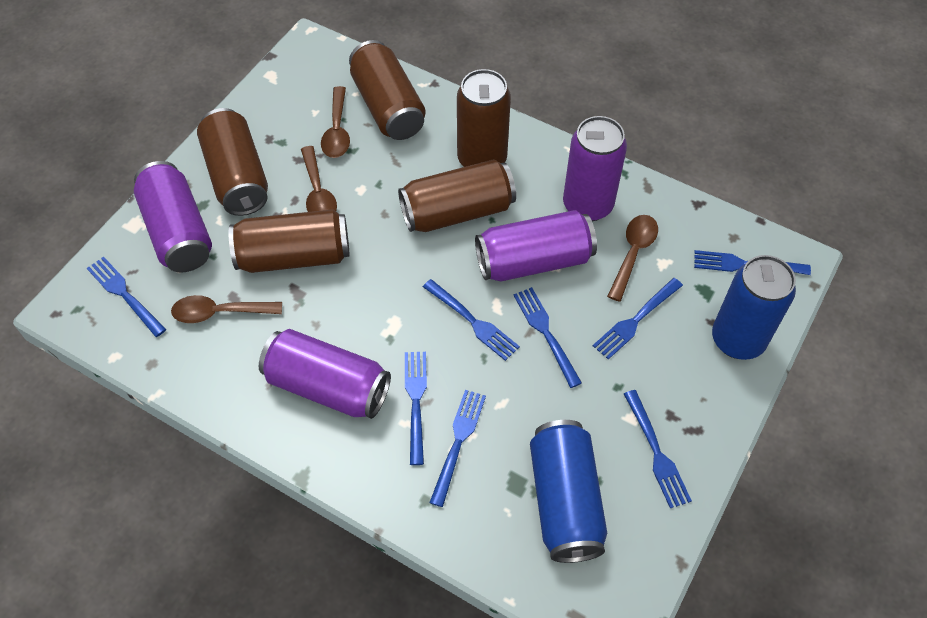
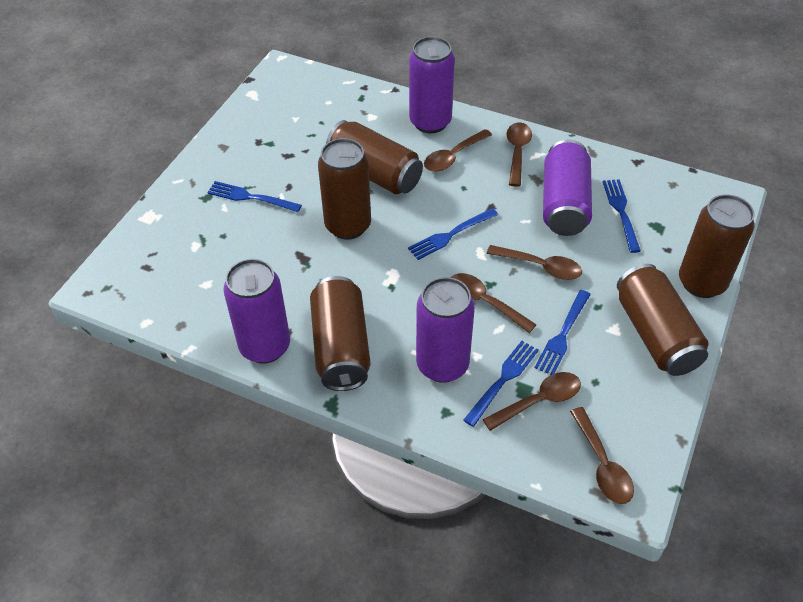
blue can: [530,420,607,563] [712,255,796,360] = 2 -> none = 0
blue fork: [87,257,166,337] [405,352,427,465] [423,279,520,361] [429,390,486,507] [513,287,582,388] [593,278,683,360] [624,390,692,508] [694,250,811,275] = 8 -> [207,181,302,212] [408,208,498,260] [463,341,539,427] [534,290,591,375] [603,179,641,253] = 5
brown spoon: [171,295,282,323] [301,146,337,212] [321,86,350,158] [607,215,658,302] = 4 -> [424,129,492,172] [451,273,536,333] [483,372,581,431] [487,245,582,280] [507,122,532,187] [570,407,634,504] = 6

